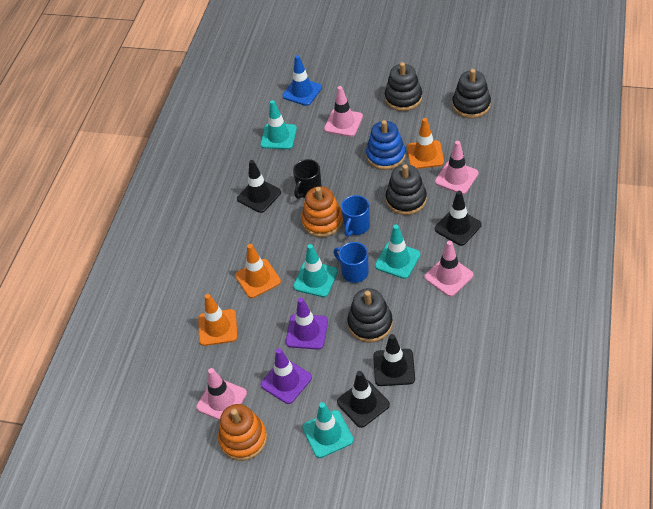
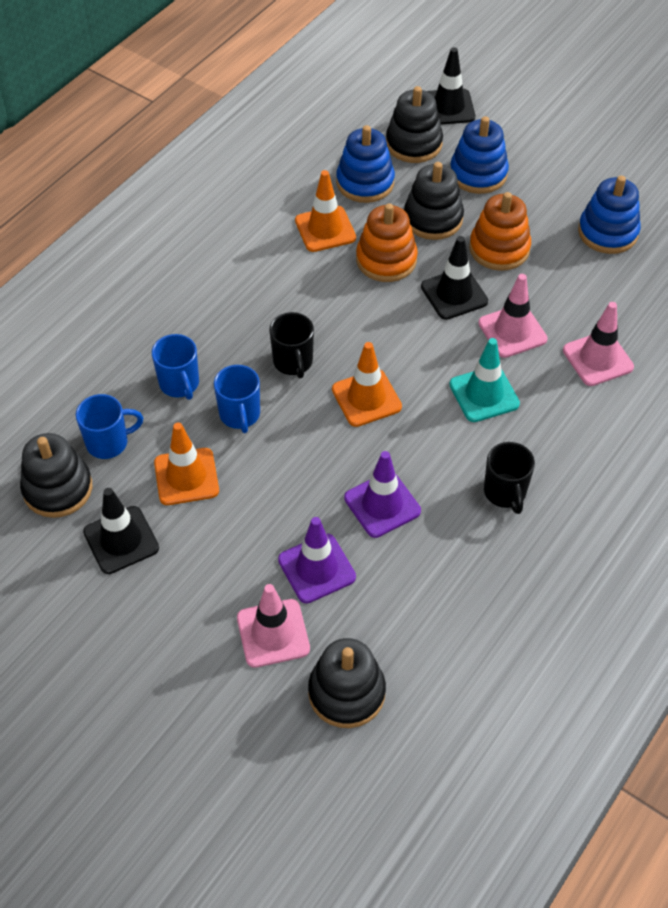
black mug: [293,159,322,199] = 1 -> [269,312,314,378] [484,442,535,514] = 2
black traffic cone: [237,160,281,213] [337,371,390,428] [373,334,415,386] [435,191,482,246] = 4 -> [83,488,159,574] [421,236,488,320] [426,47,475,125] = 3
blue mug: [333,242,369,283] [341,195,370,237] = 2 -> [76,394,143,459] [152,334,199,400] [214,365,260,433] = 3
blue stacking toy: [366,120,406,170] = 1 -> [336,125,395,203] [450,116,509,194] [578,176,641,254] = 3
blue traffic cone: [282,55,322,106] = 1 -> none = 0
pink traffic cone: [196,368,247,420] [324,86,363,137] [425,241,474,297] [435,141,479,194] = 4 -> [237,584,310,668] [478,274,548,358] [563,302,634,386] = 3
turquoise traffic cone: [260,100,297,149] [293,244,338,297] [302,402,353,458] [375,225,420,279] = 4 -> [449,338,520,422] = 1

